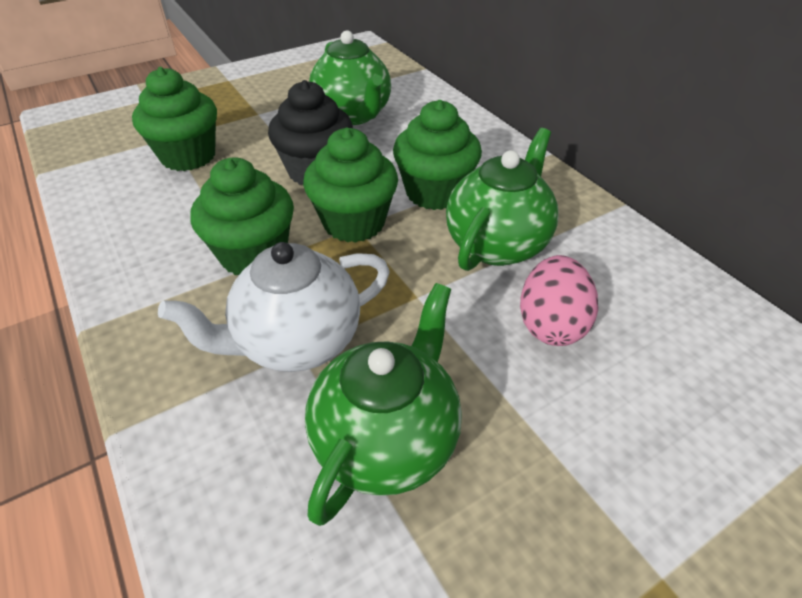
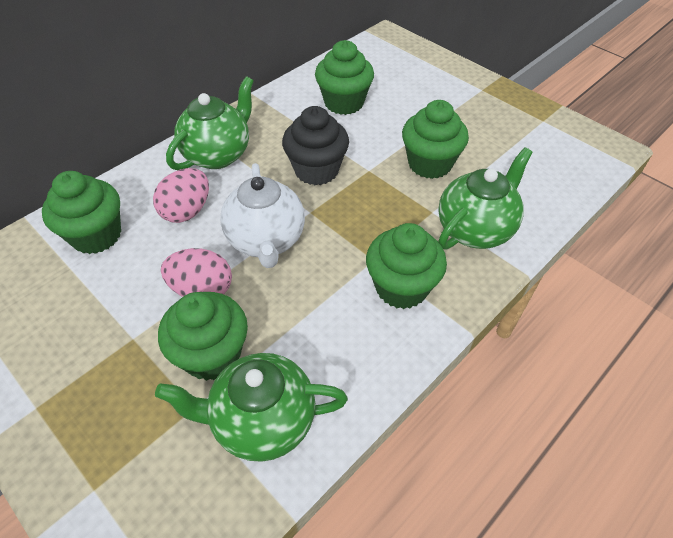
green cupcake: [132,67,217,171] [190,157,294,275] [303,128,398,243] [393,100,482,210] = 4 -> [42,171,121,254] [158,292,248,381] [315,40,374,115] [366,223,447,309] [402,100,469,179] = 5
pink egg: [520,255,598,346] = 1 -> [153,168,209,223] [161,248,232,297] = 2

